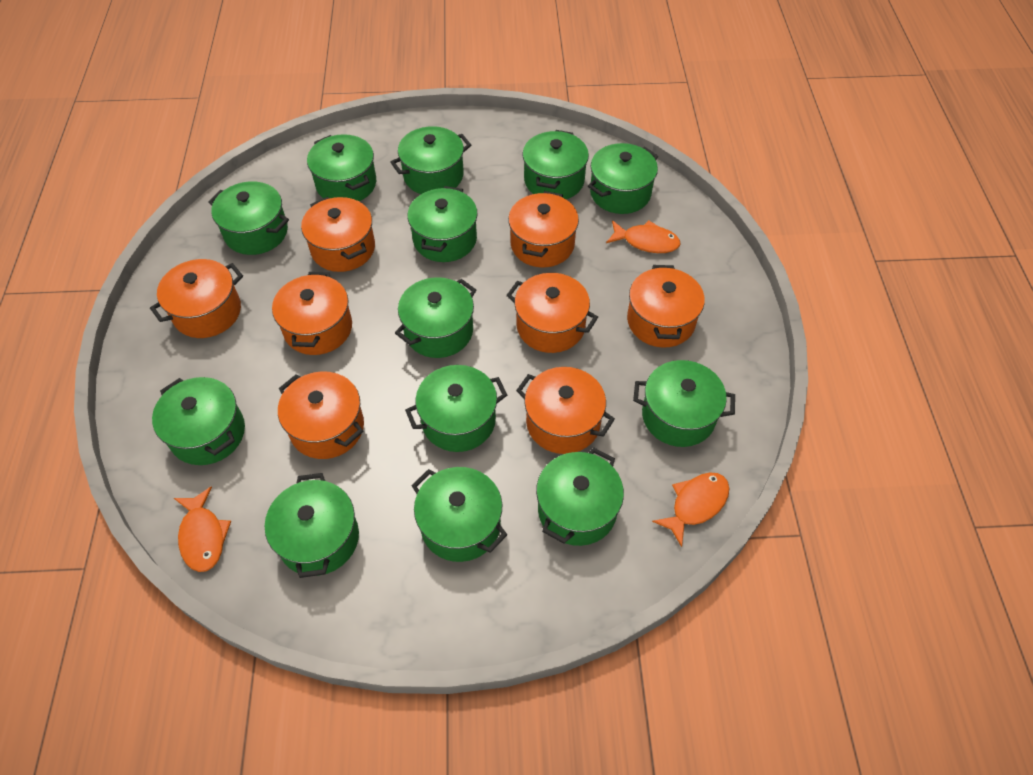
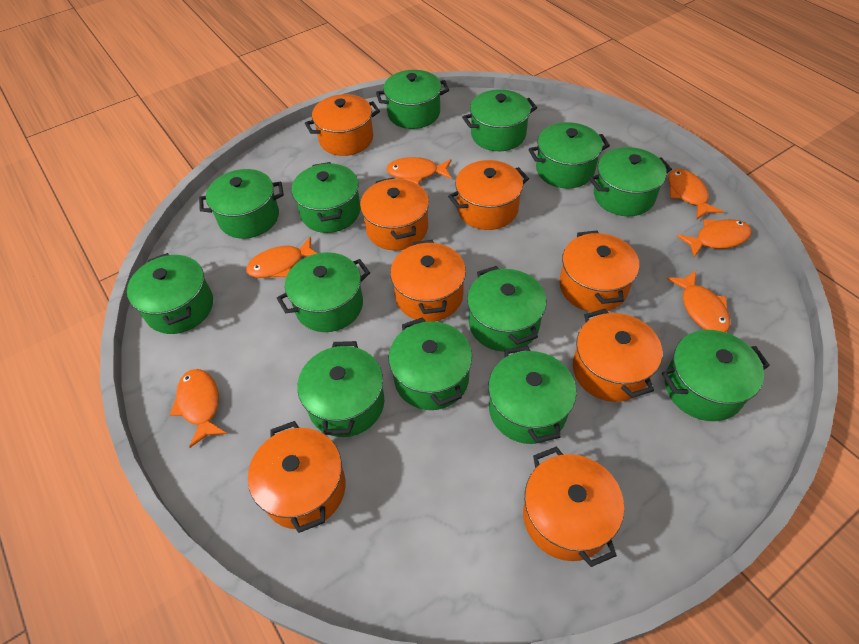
orange fish: [174,486,231,572] [606,220,681,253] [652,472,730,547] = 3 -> [170,369,227,448] [246,237,317,278] [386,157,452,184] [666,271,730,332] [668,169,724,220] [677,219,752,257] = 6

